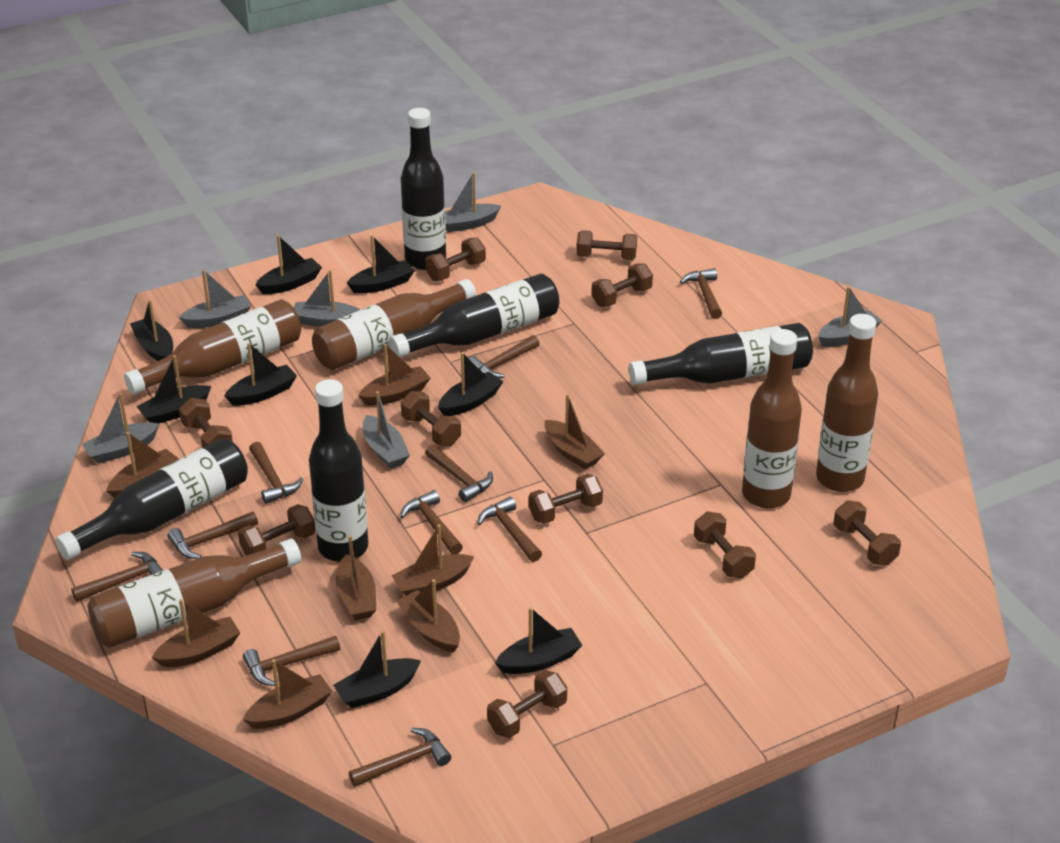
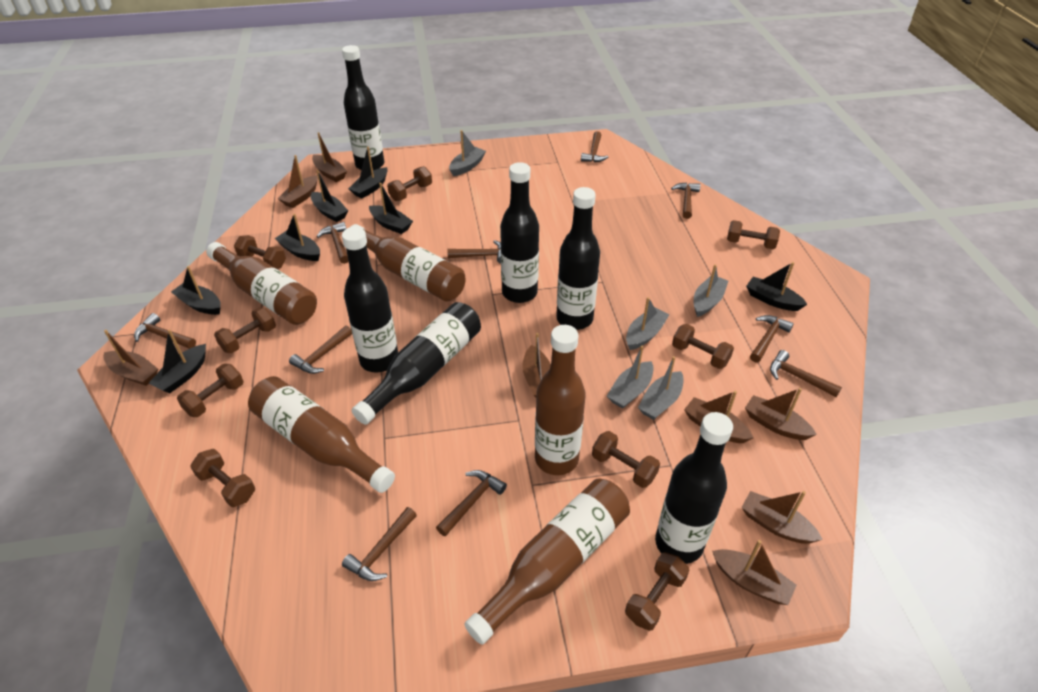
black boat: [130,300,173,361] [136,355,211,423] [224,343,297,406] [255,235,322,294] [333,630,421,708] [347,235,415,293] [438,352,503,416] [495,607,582,674] = 8 -> [148,329,206,393] [171,266,221,315] [275,214,320,261] [311,170,348,222] [348,147,388,199] [369,183,413,234] [746,262,807,311] = 7
black bottle: [56,438,248,560] [309,379,369,562] [389,274,559,358] [401,108,446,270] [629,323,813,385] = 5 -> [342,45,384,170] [342,227,398,373] [352,302,481,425] [500,162,539,303] [556,187,600,330] [655,412,733,564] = 6
brown dumbbell: [179,398,233,448] [238,504,315,555] [401,391,461,446] [425,237,486,281] [487,670,567,738] [529,474,603,524] [576,230,637,260] [591,263,653,307] [694,512,756,578] [834,500,901,566] = 10 -> [177,364,244,417] [190,449,255,507] [214,307,276,354] [234,235,286,269] [387,166,432,201] [592,431,660,488] [625,552,689,631] [672,324,734,369] [727,220,780,249] = 9
grey boat: [82,393,159,464] [179,269,251,328] [294,270,360,327] [363,391,410,469] [445,172,501,232] [818,286,882,347] = 6 -> [449,130,486,176] [607,346,654,409] [626,297,670,350] [638,356,684,420] [694,264,728,317] = 5

